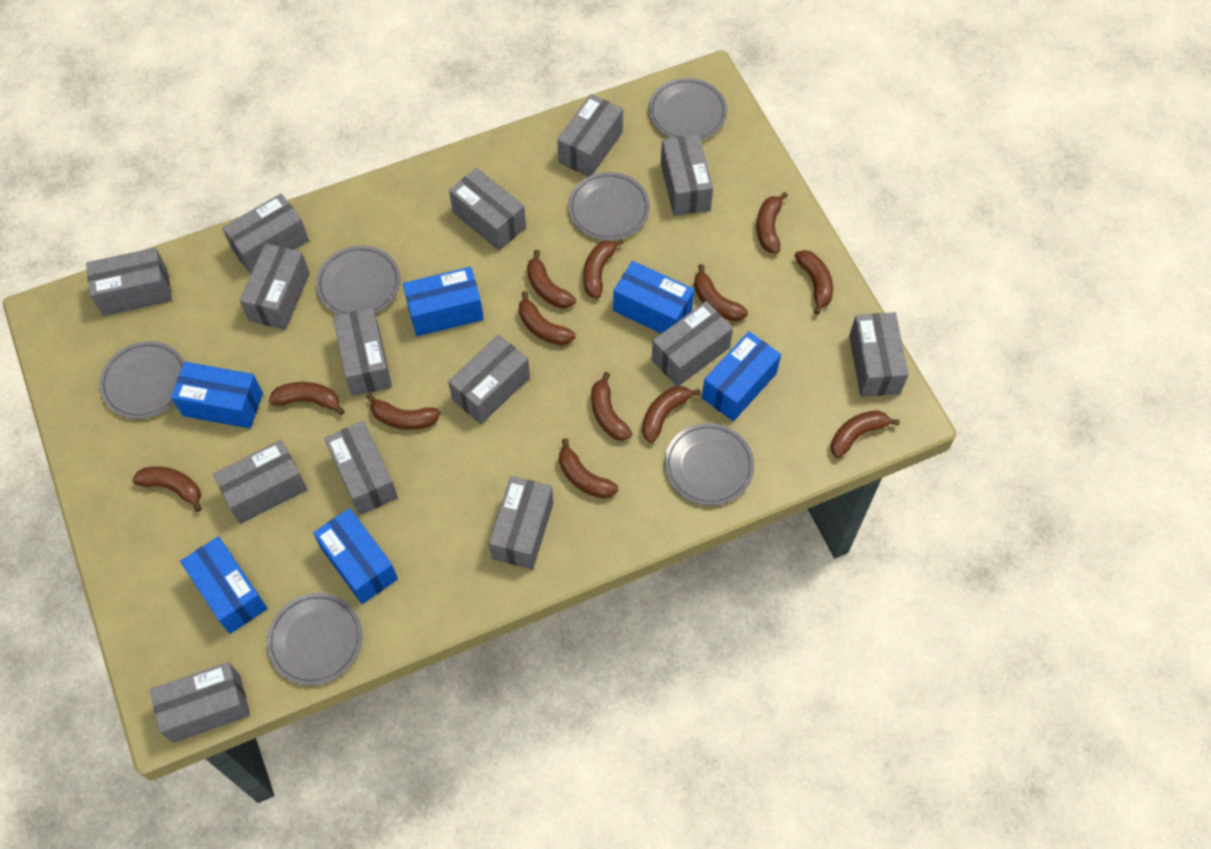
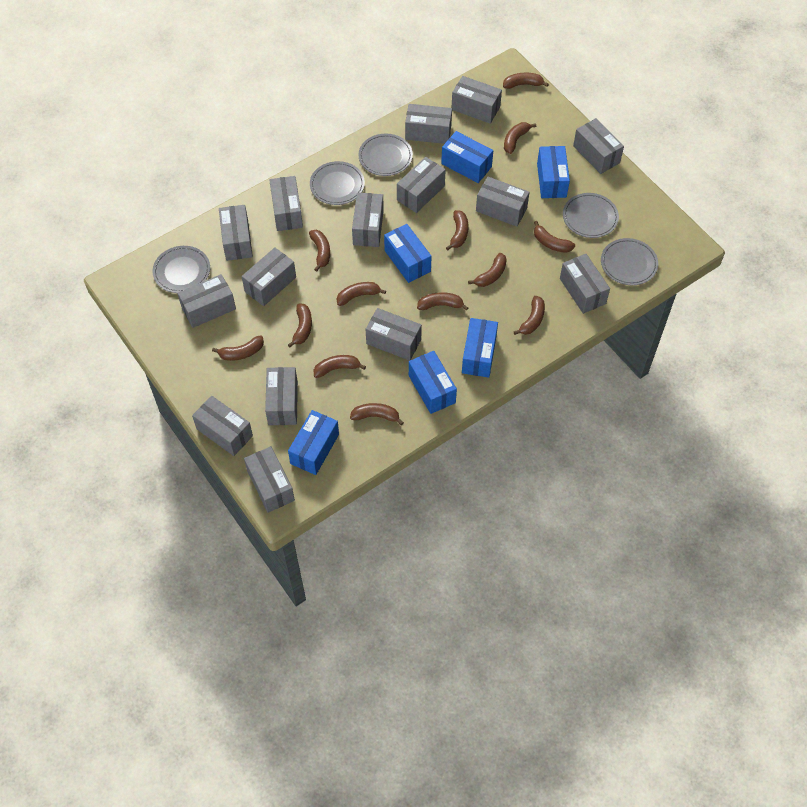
grey box: [86,248,172,316] [150,662,250,743] [213,440,307,524] [222,193,309,274] [240,243,310,330] [324,421,398,515] [333,308,392,396] [448,335,530,424] [449,167,526,251] [489,476,554,569] [557,94,623,177] [651,301,733,386] [661,134,713,216] [849,312,909,397] = 14 -> [177,274,236,328] [192,396,253,456] [219,205,253,261] [241,247,296,306] [244,446,295,513] [265,367,298,425] [269,176,303,231] [352,193,384,247] [366,308,422,361] [397,157,446,213] [405,104,452,144] [451,76,502,124] [476,177,530,227] [560,254,610,314] [573,118,624,174] = 15
grey plate: [99,341,185,419] [266,593,362,685] [316,245,401,315] [568,172,650,241] [649,78,727,140] [665,423,754,506] = 6 -> [153,246,210,293] [310,161,365,205] [358,134,413,176] [563,193,619,238] [601,238,658,285] = 5

